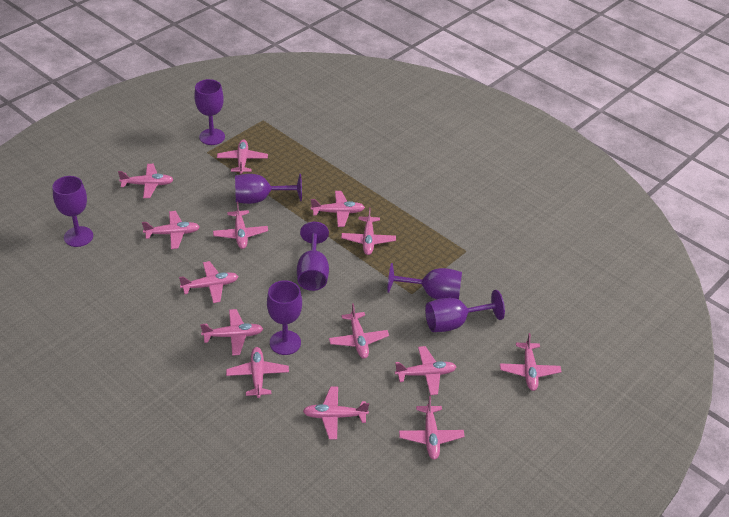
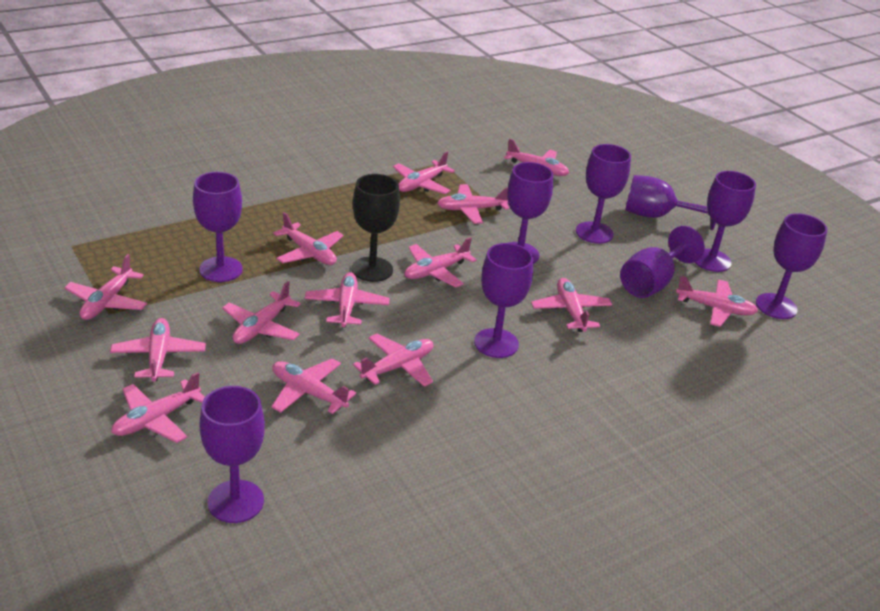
black goblet: none = 0 -> [352,174,400,282] = 1
purple goblet: [53,176,93,247] [194,79,225,145] [235,174,302,204] [267,280,302,355] [297,222,329,291] [387,263,462,300] [425,290,505,332] = 7 -> [193,172,243,282] [199,386,265,523] [474,243,533,358] [507,162,553,264] [576,144,631,244] [620,226,705,298] [625,175,716,230] [695,171,756,272] [756,213,827,319] = 9

